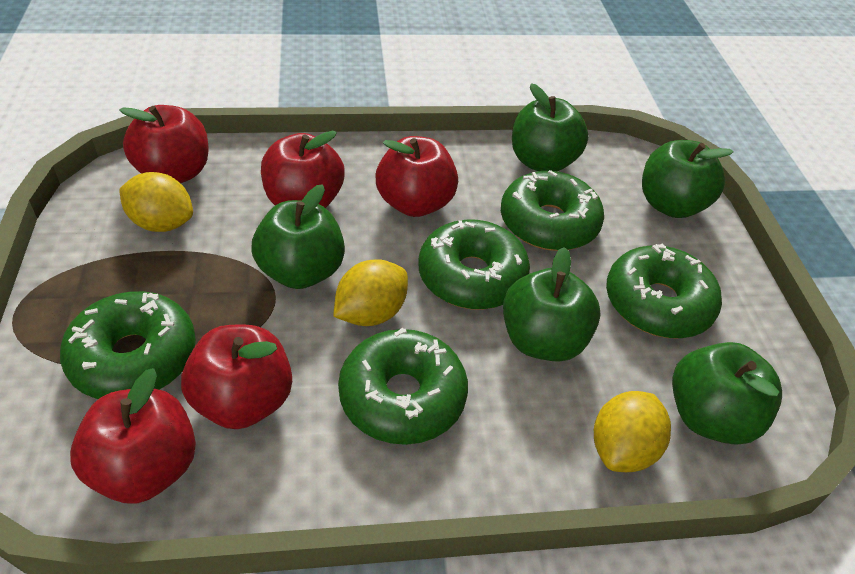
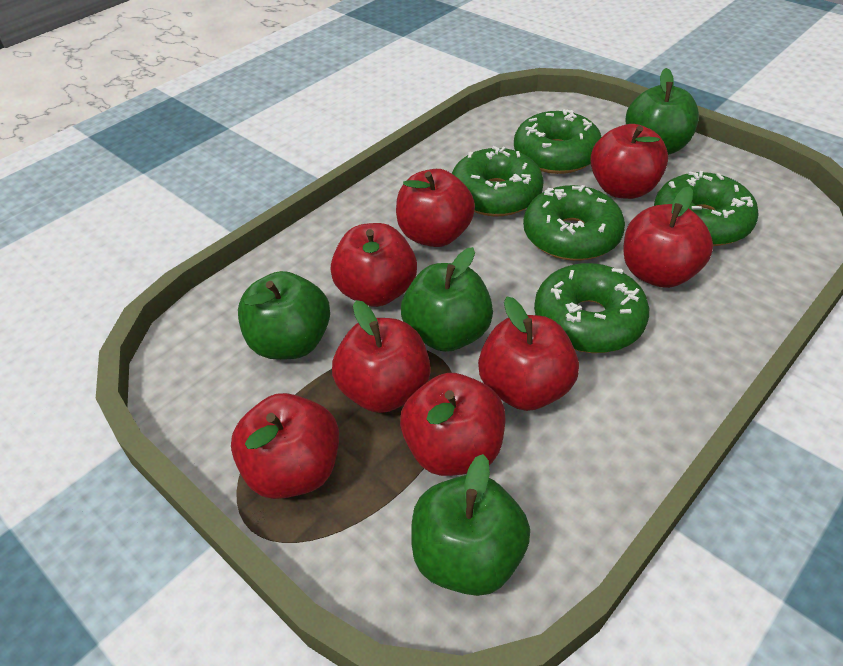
green apple: [252,184,345,289] [503,247,601,362] [512,83,589,171] [642,140,734,218] [672,342,782,445] = 5 -> [238,271,330,360] [401,247,493,352] [411,454,530,596] [626,68,699,155] = 4
red apple: [70,368,196,503] [120,105,209,183] [181,324,292,429] [261,131,345,208] [376,136,458,217] = 5 -> [231,393,339,499] [331,223,417,307] [332,300,431,413] [396,169,475,247] [400,373,506,476] [478,297,579,411] [590,124,668,199] [623,186,713,288] = 8
yellow lemon: [119,172,193,232] [333,259,408,326] [594,391,671,472] = 3 -> none = 0

